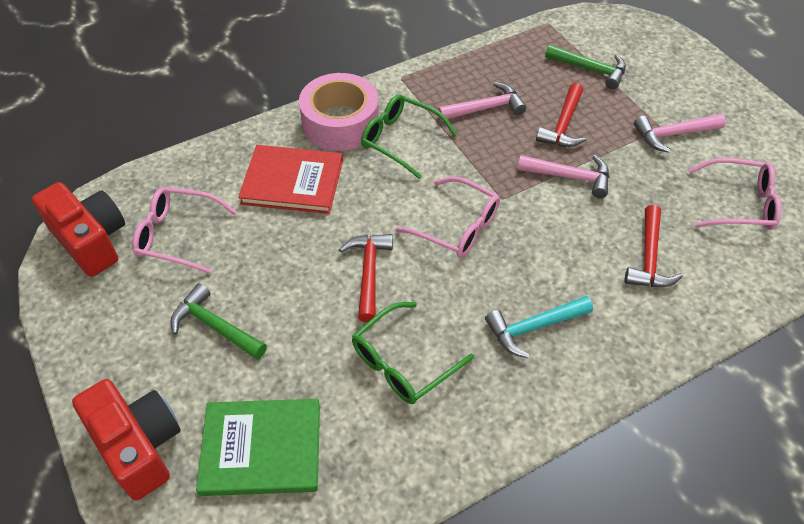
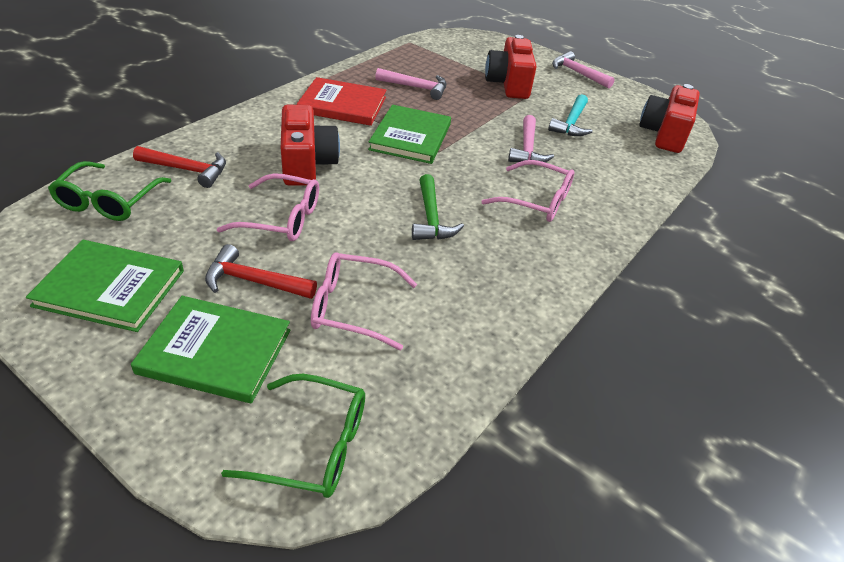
green book: [196,399,320,496] = 1 -> [26,240,184,332] [131,296,291,403] [368,105,451,164] = 3
green hammer: [170,283,267,360] [545,44,626,89] = 2 -> [412,174,464,240] = 1
pink tape: [299,73,379,151] = 1 -> none = 0
red camera: [32,182,125,277] [72,379,181,500] = 2 -> [281,105,340,186] [485,35,536,99] [639,84,700,153] = 3
red hammer: [339,234,393,322] [536,83,587,147] [625,205,683,287] = 3 -> [133,146,226,188] [205,244,317,299] = 2

